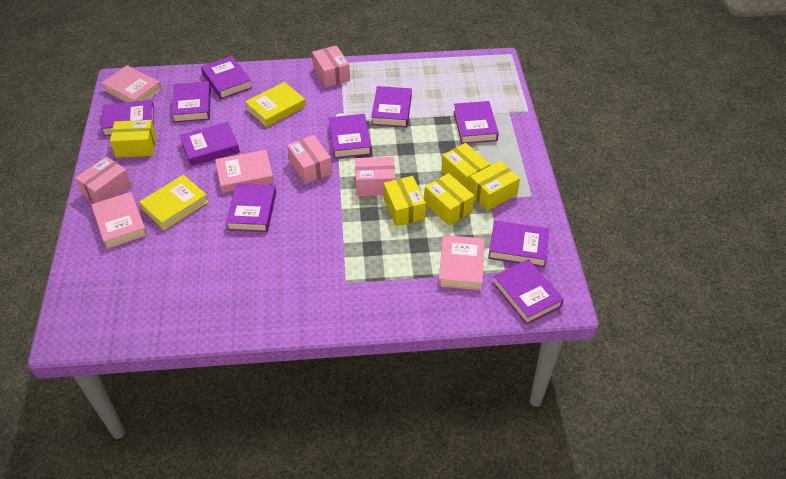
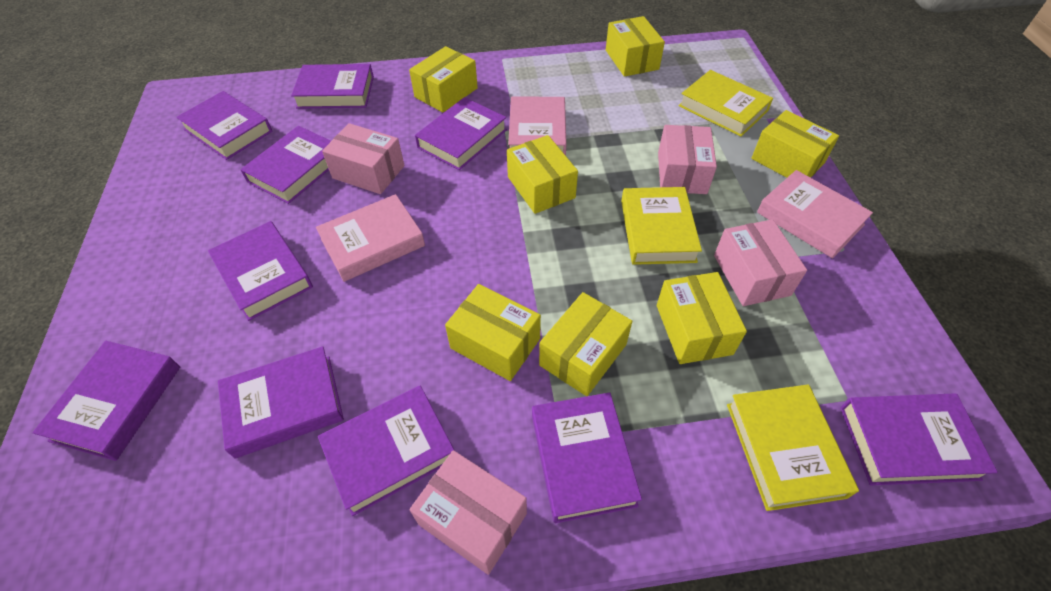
pink book: [91,192,147,249] [102,65,162,102] [215,150,274,193] [438,235,485,290] = 4 -> [316,194,425,282] [508,97,567,156] [757,170,873,258] = 3
yellow book: [139,175,208,230] [245,82,306,127] = 2 -> [621,187,702,265] [679,70,773,137] [727,384,859,511] = 3
yellow box: [110,120,157,158] [384,176,426,226] [424,173,474,226] [442,143,490,190] [469,161,520,211] = 5 -> [409,46,478,112] [445,284,541,381] [507,135,578,214] [539,292,632,396] [606,16,665,77] [657,272,747,364] [751,110,839,178] = 7

